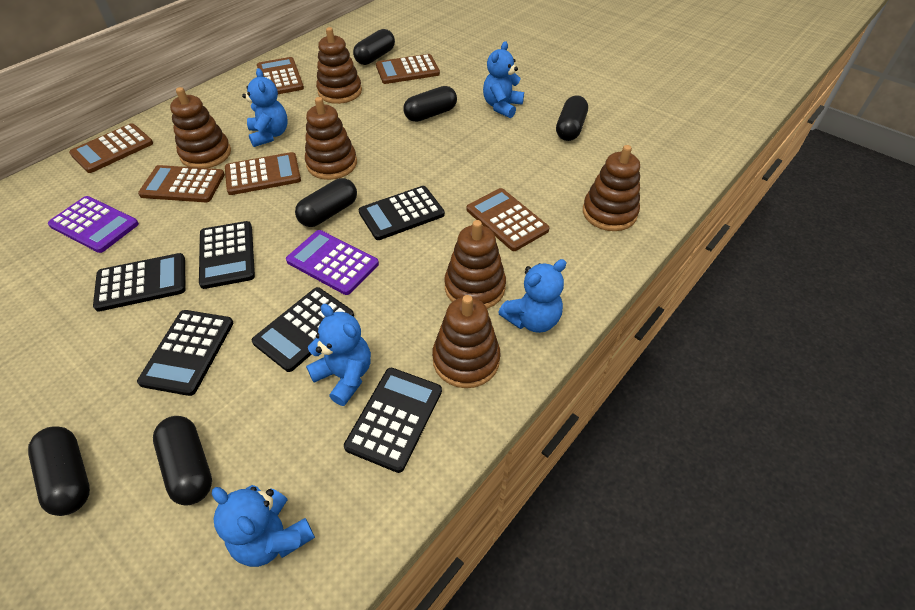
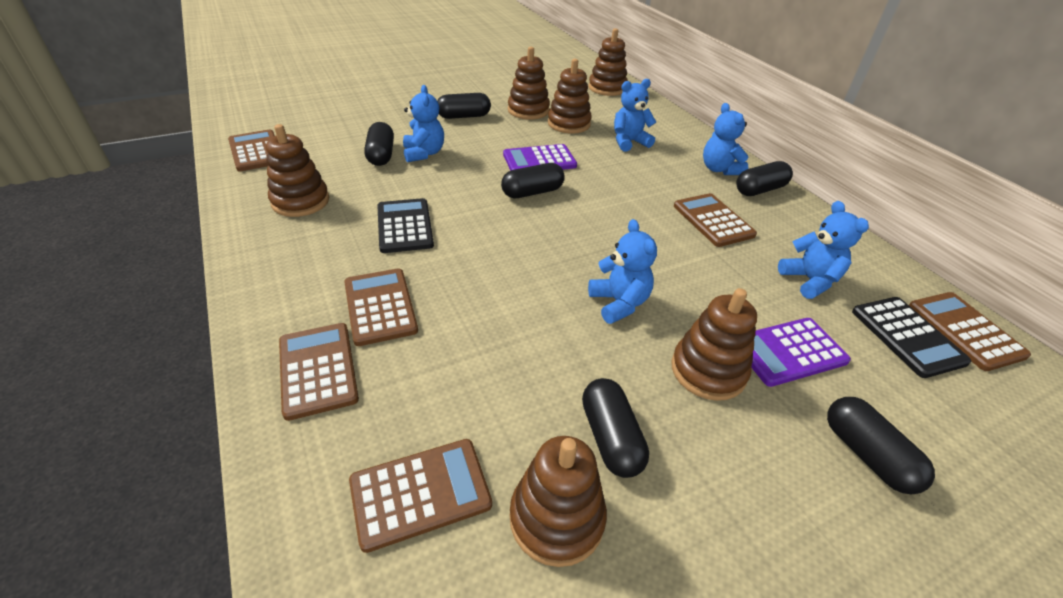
black calculator: [93,253,186,312] [137,310,233,396] [199,221,255,289] [252,287,354,372] [344,368,442,473] [359,186,445,240] = 6 -> [377,198,434,253] [852,297,971,378] = 2

